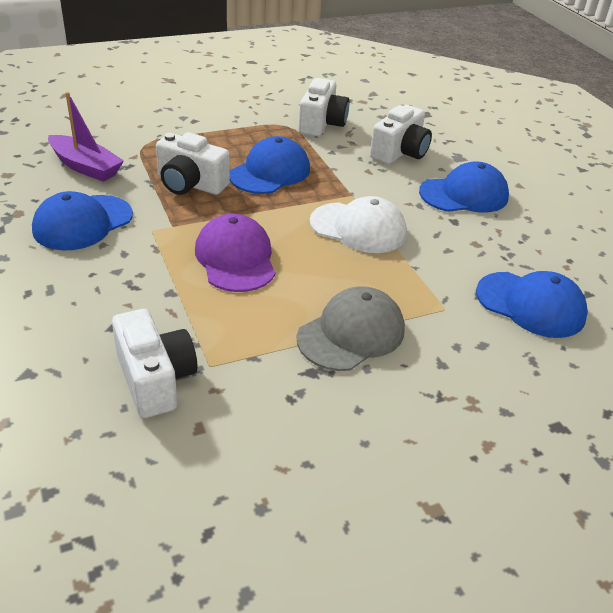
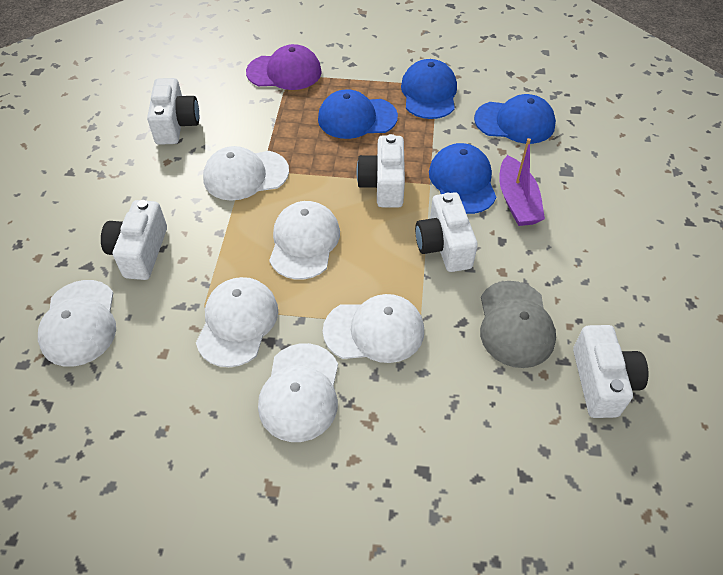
white camera: [112,309,197,418] [156,132,230,195] [299,78,349,137] [370,105,432,164] = 4 -> [101,200,167,280] [147,78,199,145] [356,134,405,208] [415,192,478,272] [573,325,648,418] = 5
white cap: [310,196,407,253] = 1 -> [38,280,116,367] [196,277,278,367] [203,146,289,201] [258,343,338,442] [269,201,340,280] [323,294,424,363] = 6

